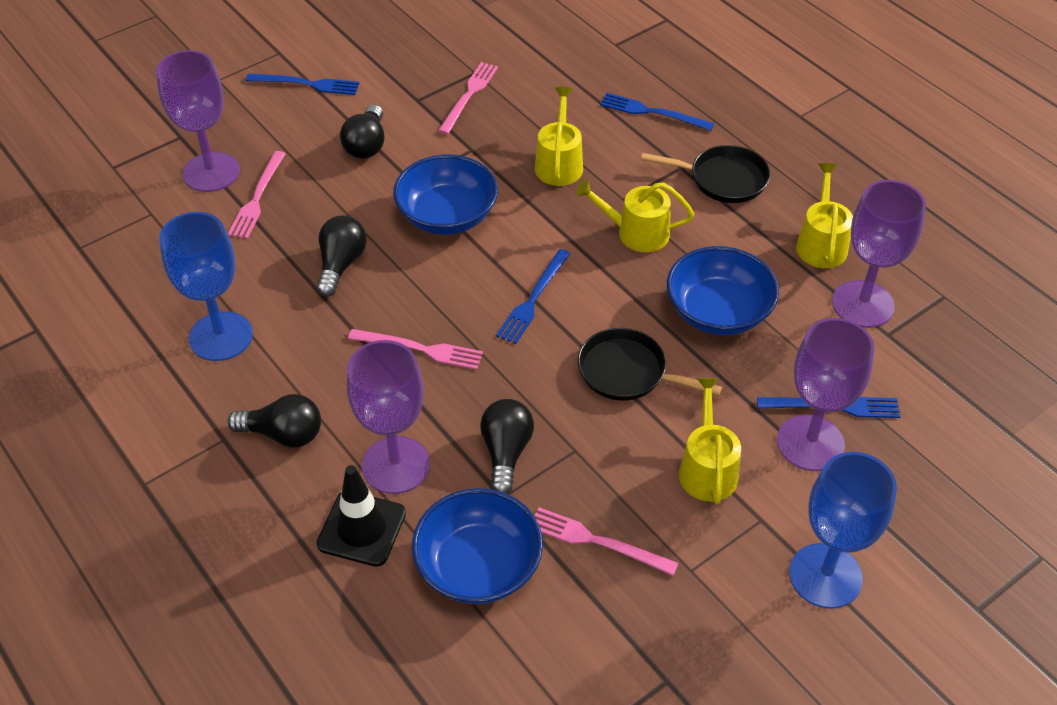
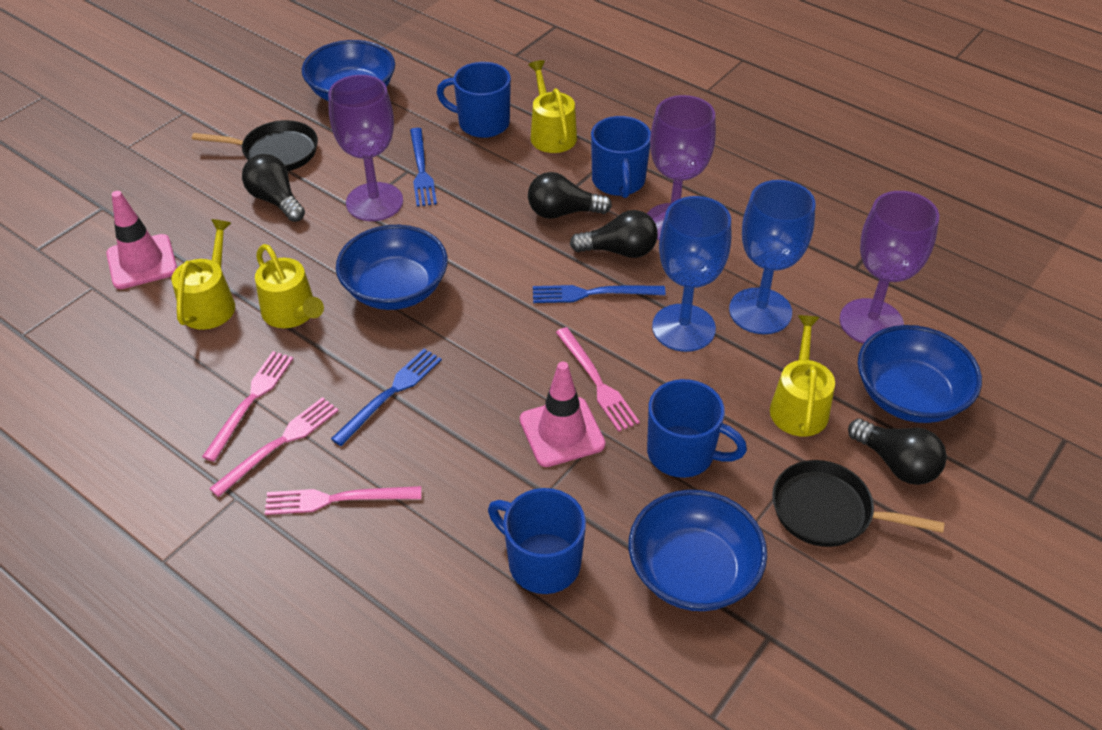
black traffic cone: [317,465,406,567] = 1 -> none = 0
blue bowl: [393,155,498,235] [412,488,543,604] [667,246,779,335] = 3 -> [302,40,395,101] [336,225,448,310] [629,490,767,611] [858,325,982,423] = 4
blue fork: [246,74,359,95] [496,249,570,344] [600,93,714,131] [757,397,901,418] = 4 -> [331,349,442,446] [410,128,437,206] [533,285,666,303] = 3
blue mug: none = 0 -> [437,62,511,138] [488,488,586,594] [591,116,651,198] [647,379,747,478] = 4
pink traffic cone: none = 0 -> [106,191,177,289] [520,362,605,467] = 2
purple goblet: [156,50,240,192] [347,340,430,494] [777,318,874,471] [832,180,926,328] = 4 -> [328,75,403,221] [647,95,716,240] [839,191,939,344] = 3

